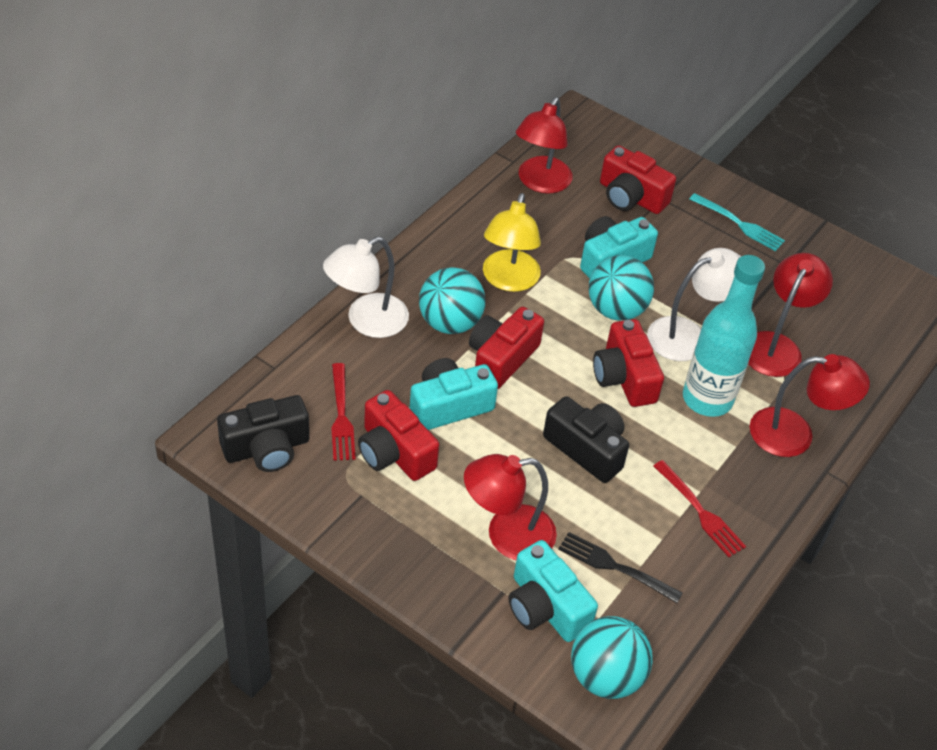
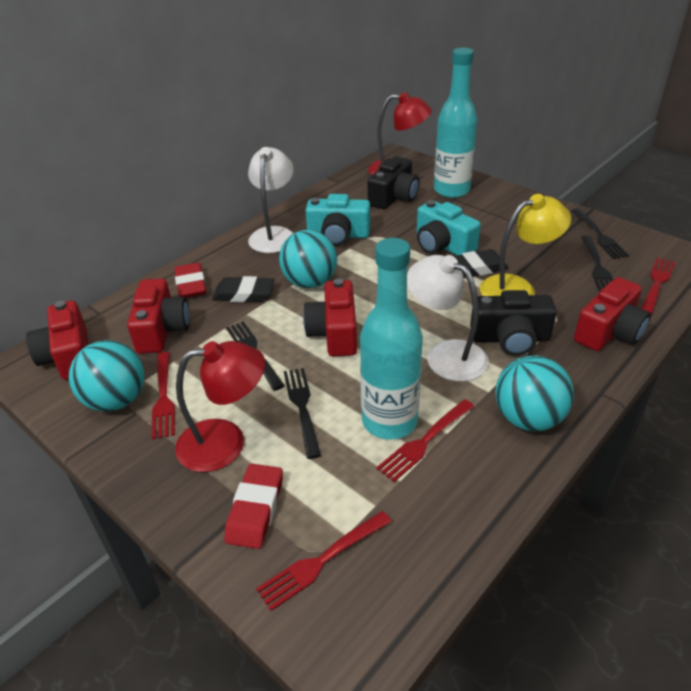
black eraser: none = 0 -> [212,276,275,302] [454,249,509,278] = 2
black fork: [558,532,682,603] = 1 -> [226,321,285,391] [284,368,321,459] [571,208,629,259] [581,235,613,292] = 4
red eraser: none = 0 -> [174,263,206,298] [224,464,283,549] = 2
red fork: [331,363,356,461] [654,460,746,557] = 2 -> [152,352,175,439] [256,511,392,611] [376,399,474,482] [641,258,675,315] = 4
red lamp: [464,454,557,560] [516,97,572,194] [748,253,833,377] [750,354,870,457] = 4 -> [175,341,265,472] [368,92,432,175] = 2
turquoise bottle: [683,255,765,417] = 1 -> [360,238,423,439] [434,48,477,198] = 2
turquoise camera: [410,358,498,430] [509,540,598,642] [580,216,658,278] = 3 -> [305,194,370,246] [417,200,481,256] = 2
turquoise fork: [689,193,785,251] = 1 -> none = 0

